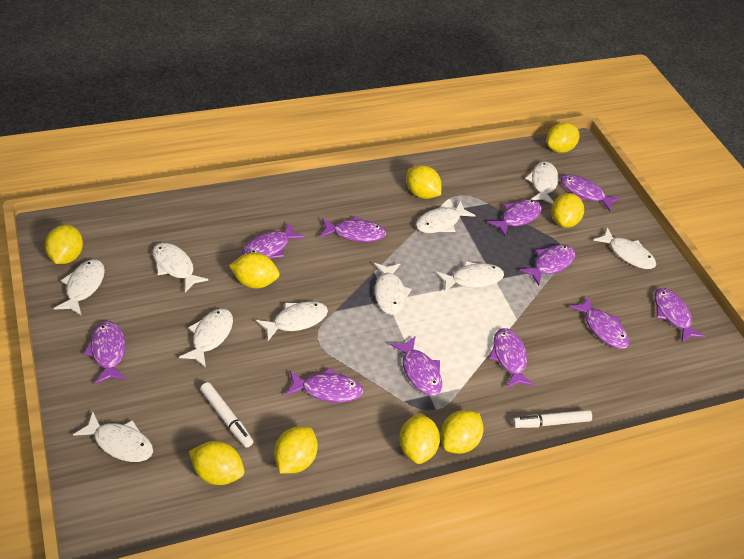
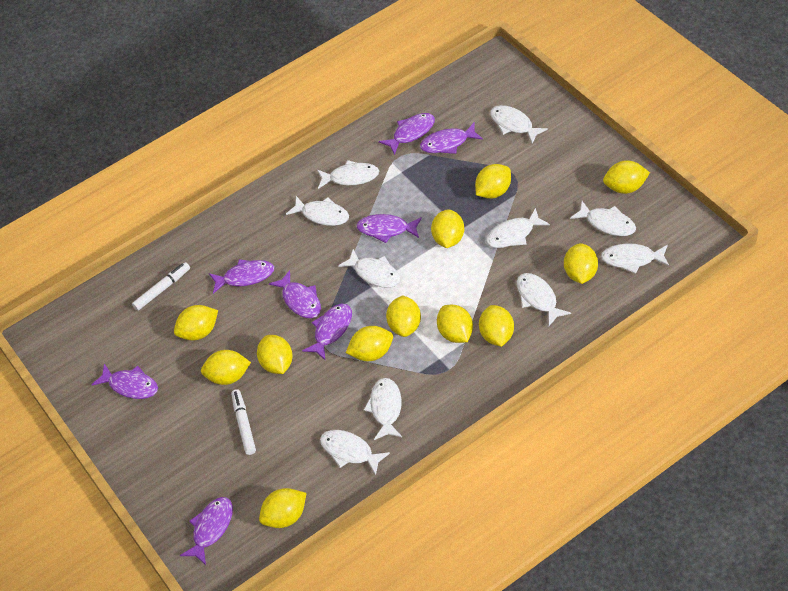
purple fish: [83,321,126,384] [242,223,305,258] [285,368,363,403] [320,216,386,242] [390,336,442,396] [487,199,542,236] [489,328,535,388] [520,244,576,285] [560,174,620,211] [569,297,629,349] [654,288,705,343] = 11 -> [91,364,158,399] [180,497,233,565] [209,259,274,294] [269,270,321,318] [302,304,352,360] [357,214,422,243] [379,113,435,155] [420,122,483,154] = 8
yellow lemon: [45,225,83,264] [189,441,245,485] [229,253,280,288] [274,426,318,474] [399,413,440,464] [406,165,442,199] [441,410,484,454] [547,122,579,153] [551,193,584,228] = 9 -> [174,305,218,341] [201,350,251,385] [257,335,292,374] [259,488,306,528] [346,326,393,361] [386,295,421,337] [431,209,464,248] [437,305,473,343] [475,164,511,199] [479,305,514,347] [564,243,598,284] [603,160,650,194] = 12

